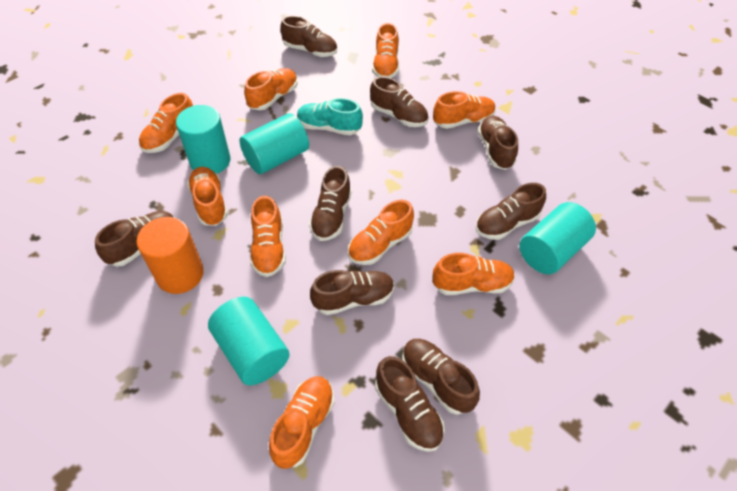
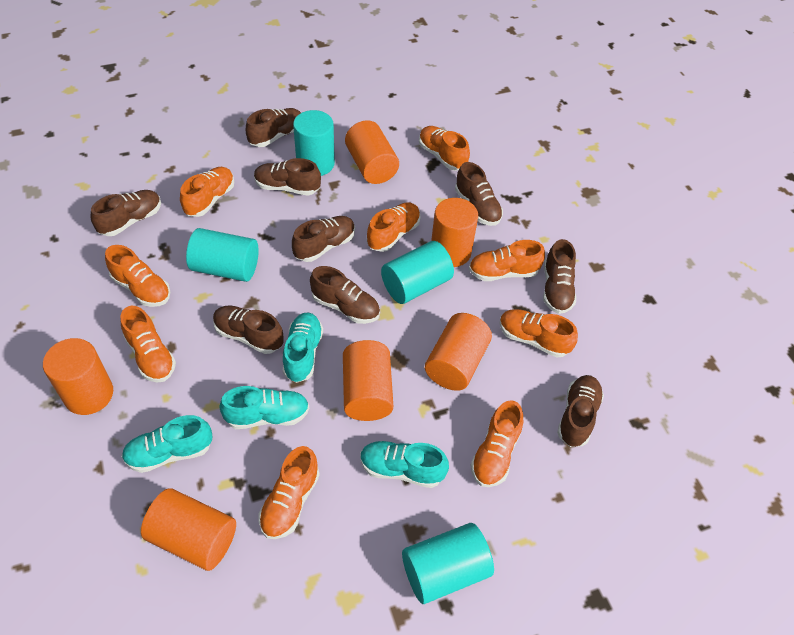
orange cylinder: [136,217,204,294] = 1 -> [43,338,113,415] [141,488,236,571] [343,340,393,421] [345,120,399,184] [425,313,492,391] [431,198,478,267] = 6
turquoise shoe: [297,98,363,135] = 1 -> [121,415,212,473] [219,386,309,429] [283,313,323,383] [360,441,449,488] = 4

